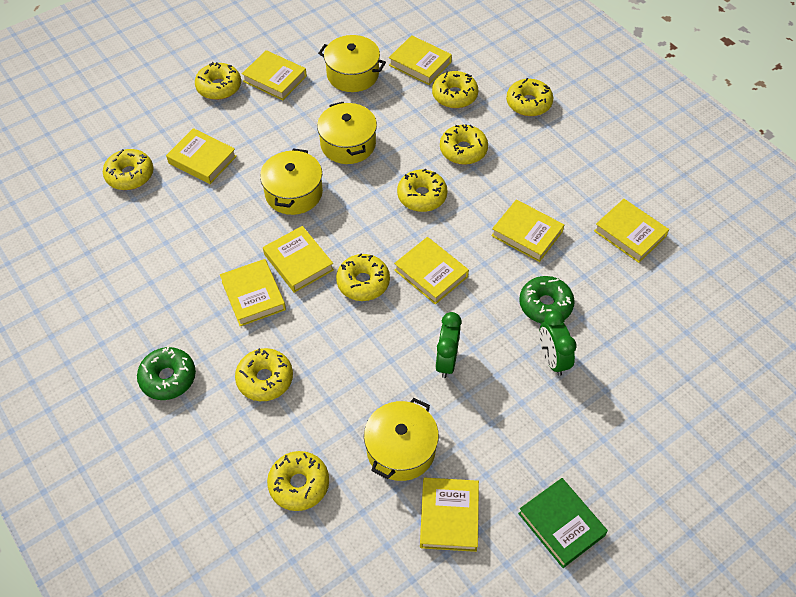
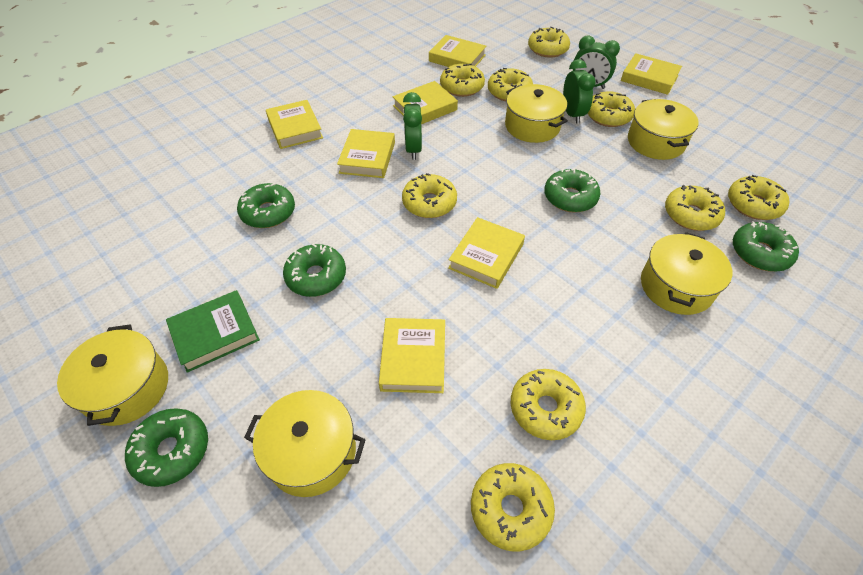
green clock: [435,312,462,378] [539,310,577,376] = 2 -> [403,92,422,160] [563,59,596,123] [573,36,620,89] = 3
green donut: [137,347,196,400] [519,276,575,324] = 2 -> [125,409,208,487] [237,183,295,228] [283,244,346,297] [544,168,600,212] [733,221,799,272] = 5
yellow book: [166,128,237,184] [220,259,286,326] [242,50,307,100] [263,226,334,293] [389,35,452,85] [394,237,469,305] [420,477,479,552] [491,200,564,262] [594,199,669,263] = 9 -> [266,100,323,149] [337,129,395,178] [379,318,445,393] [393,81,458,124] [429,35,486,67] [448,217,525,289] [621,53,682,95] = 7
yellow pot: [260,148,323,215] [317,102,377,164] [318,35,386,92] [364,398,439,481] = 4 -> [57,325,168,426] [244,390,366,497] [505,84,568,143] [628,99,699,160] [641,232,732,315] = 5

